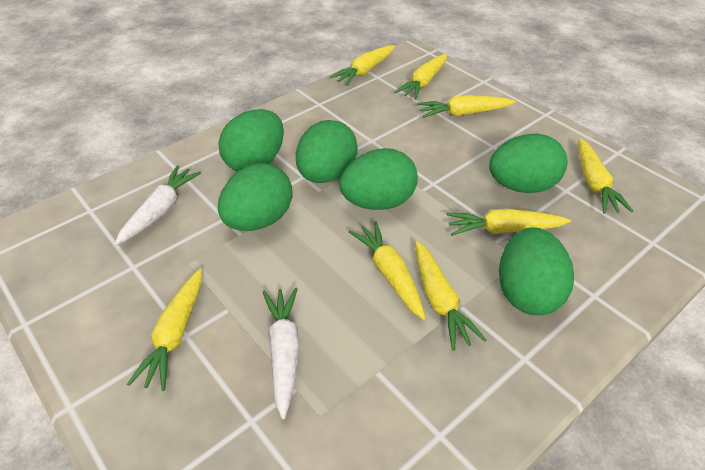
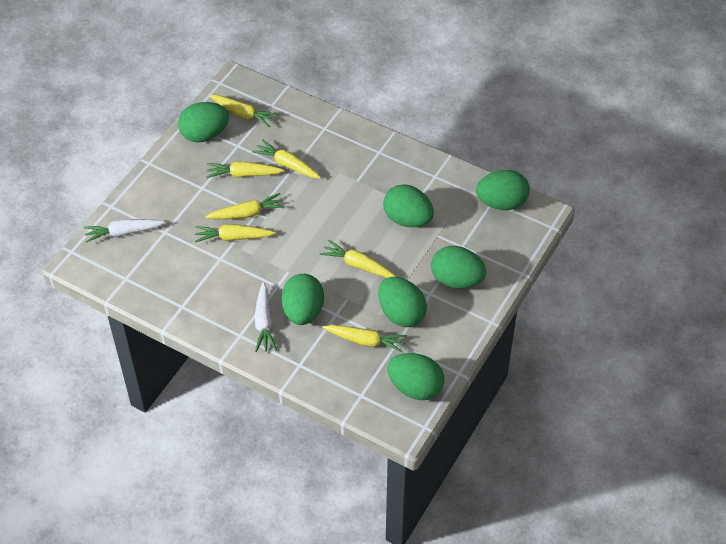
green egg: [218,163,293,231] [219,109,284,172] [296,120,358,183] [339,148,418,210] [489,134,568,193] [499,227,574,315] = 6 -> [178,102,229,143] [281,274,324,325] [378,277,427,327] [383,184,434,227] [387,353,444,400] [431,246,486,289] [476,170,530,210] = 7
yellow carrot: [127,268,202,391] [330,45,395,86] [349,221,426,320] [395,54,447,100] [415,241,486,351] [417,95,515,118] [446,209,571,236] [578,139,633,214] = 8 -> [195,224,275,242] [205,193,285,219] [206,162,284,178] [209,95,278,128] [252,139,321,179] [320,240,396,278] [322,325,407,353] = 7

